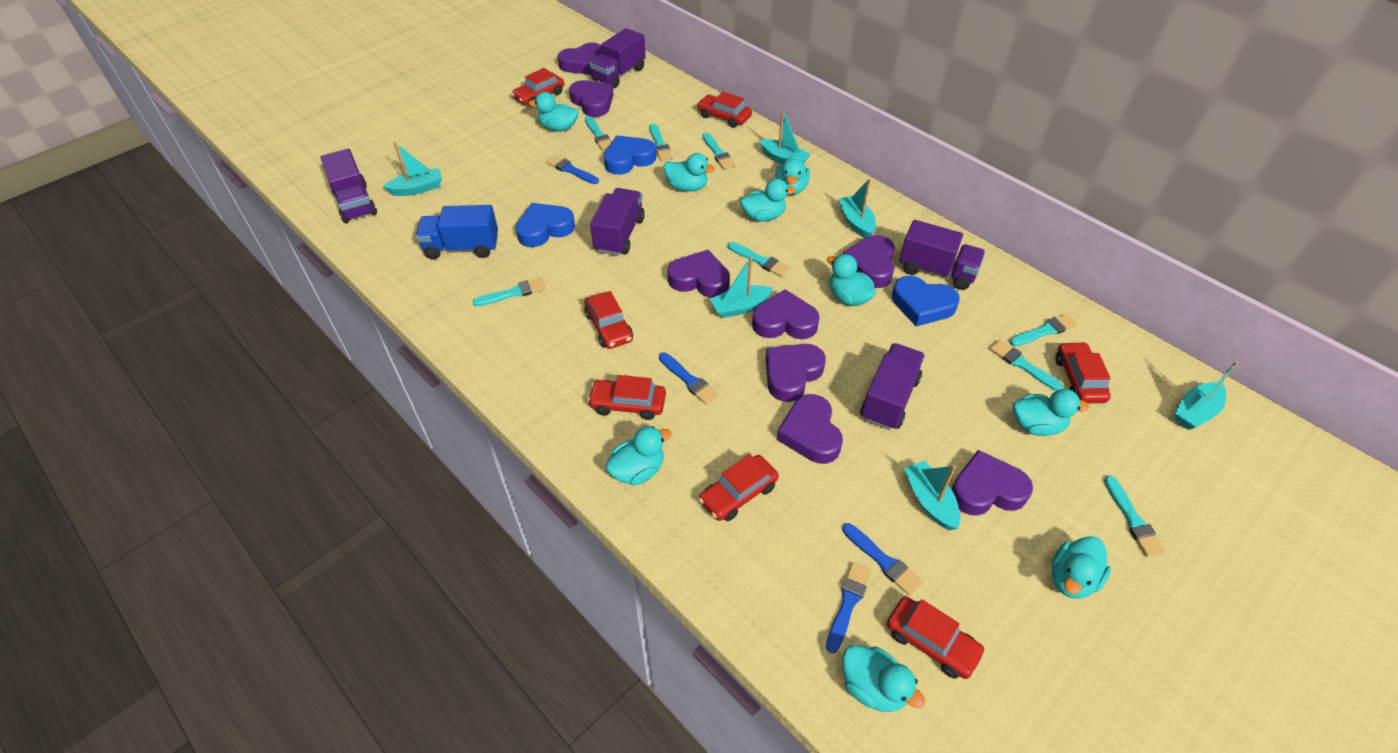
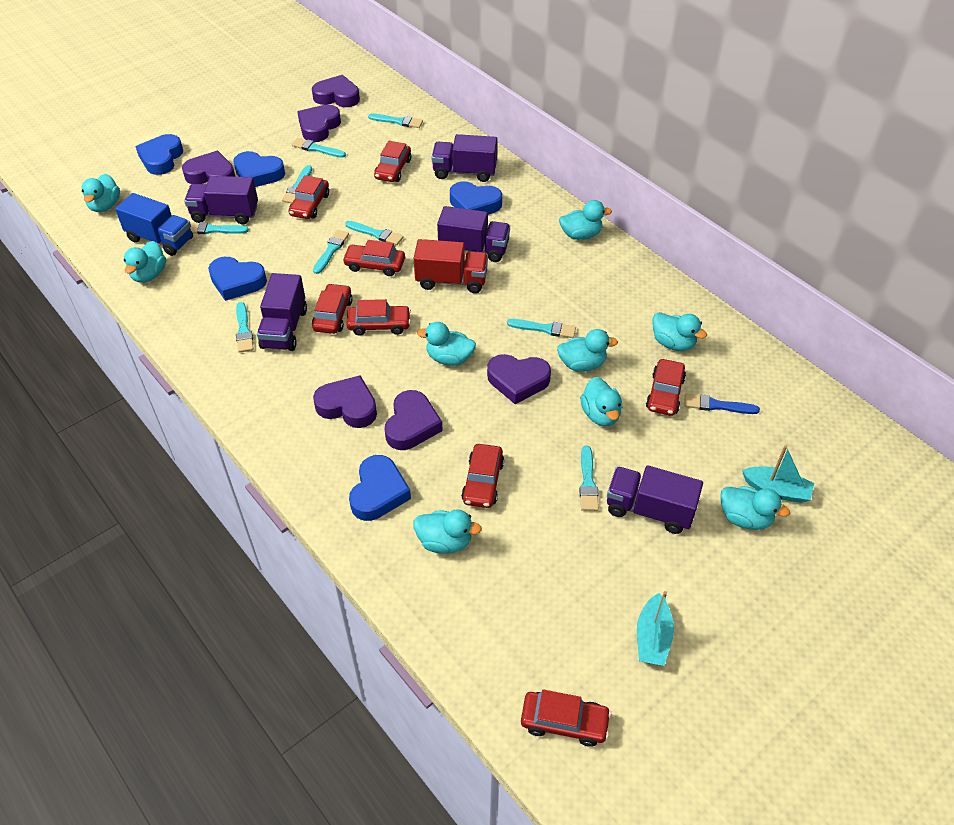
blue brush: [546,155,599,184] [659,352,719,405] [826,562,872,653] [842,523,922,596] = 4 -> [684,393,760,414] = 1
blue heart: [515,203,575,247] [604,135,656,175] [892,276,960,326] = 3 -> [135,134,183,175] [208,257,267,301] [233,151,285,187] [349,455,411,521] [450,181,502,215] = 5
purple heart: [558,43,602,75] [569,80,613,117] [667,250,730,298] [752,289,820,339] [765,344,826,402] [777,394,843,464] [843,235,895,288] [952,450,1033,516] = 8 -> [182,151,235,184] [297,105,341,142] [312,75,360,107] [313,375,377,428] [385,390,443,450] [487,354,551,404] = 6
red car: [512,68,564,107] [584,291,633,349] [587,375,666,420] [697,92,752,128] [699,454,779,521] [887,597,986,679] [1055,342,1111,404] = 7 -> [289,175,329,219] [312,283,352,334] [342,240,405,276] [346,299,411,336] [374,141,411,182] [461,444,504,508] [521,689,611,747] [646,359,686,416] = 8
red truck: none = 0 -> [414,239,488,293] = 1
turquoise boat: [383,142,442,196] [710,257,773,318] [759,110,811,164] [839,179,876,238] [904,461,960,530] [1175,361,1238,430] = 6 -> [637,591,674,666] [742,445,814,503] = 2
turquoise brush: [472,278,546,307] [585,116,612,151] [649,123,673,161] [702,133,735,169] [728,242,790,277] [990,340,1064,391] [1010,314,1077,347] [1104,475,1165,557] = 8 -> [190,222,249,234] [236,302,254,353] [282,165,312,203] [291,138,346,158] [313,230,349,274] [345,221,403,245] [368,113,423,128] [507,319,576,338] [579,446,599,511] = 9

